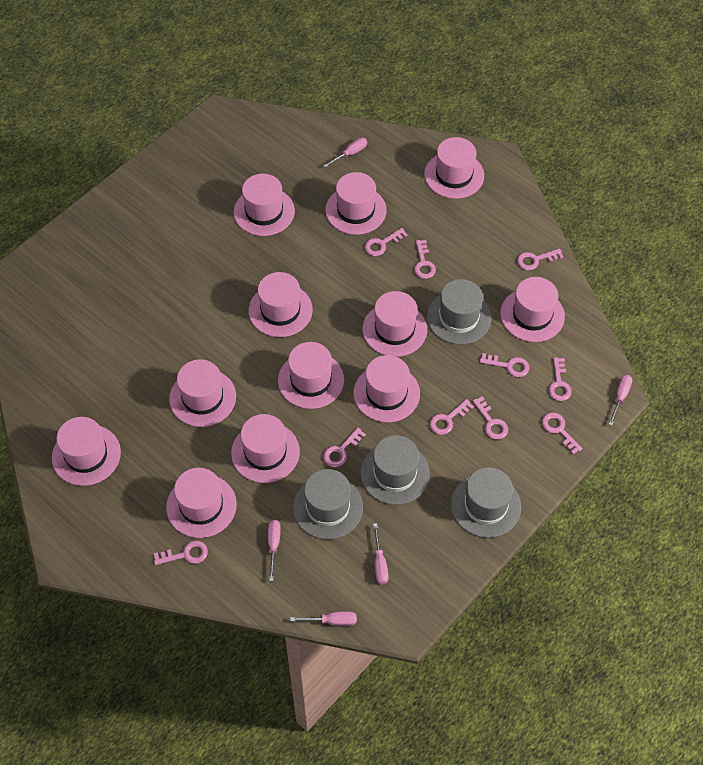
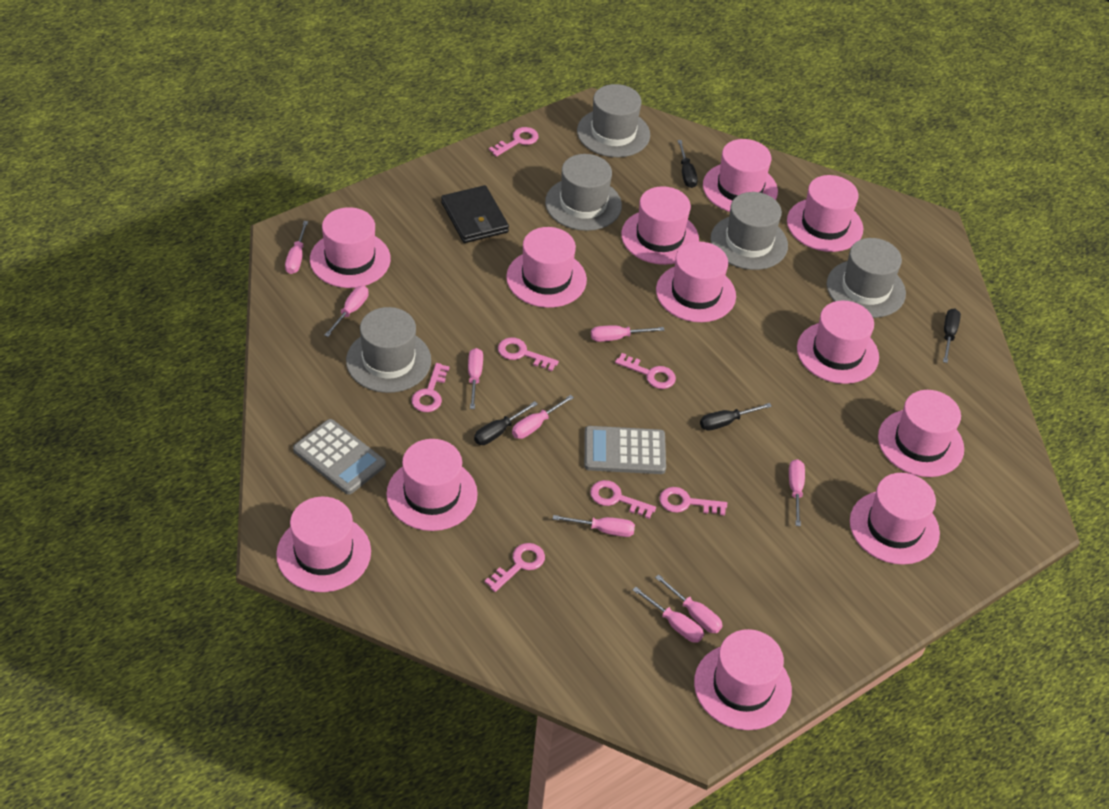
black screwdriver: none = 0 -> [474,401,538,445] [677,140,698,188] [700,403,772,431] [943,308,961,363] = 4
black wallet: none = 0 -> [441,185,509,243] = 1
grey calculator: none = 0 -> [293,419,386,494] [584,426,666,474] = 2
grey hat: [293,469,363,540] [361,435,430,505] [427,279,491,345] [451,467,521,538] = 4 -> [346,307,431,393] [545,154,622,231] [577,84,650,157] [710,192,788,270] [827,238,906,318] = 5
pink key: [154,541,208,565] [323,427,366,467] [364,228,408,256] [414,240,436,279] [430,399,474,435] [472,396,508,440] [480,353,529,377] [517,249,563,270] [542,412,583,454] [548,357,572,401] = 10 -> [411,363,450,412] [485,543,545,592] [489,127,538,157] [498,337,559,371] [590,480,656,519] [615,353,676,389] [659,487,727,515] = 7
pink screwdriver: [268,520,281,581] [290,612,357,626] [323,138,367,168] [373,523,389,585] [609,375,632,426] = 5 -> [285,221,308,274] [324,286,369,337] [468,348,483,409] [512,395,574,439] [553,515,635,537] [591,325,665,342] [633,587,704,642] [655,574,723,633] [789,459,805,526] = 9

